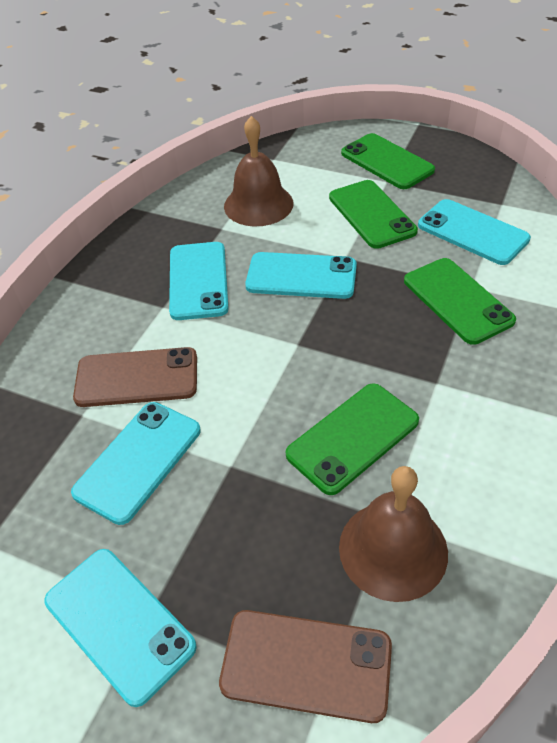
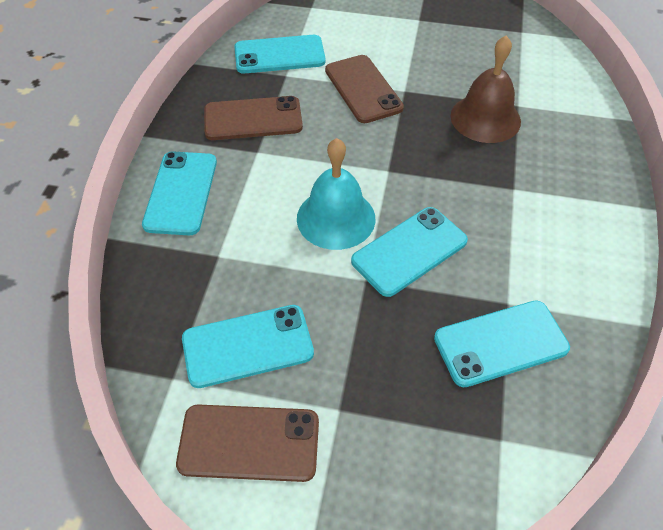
brown bell: [224,116,293,227] [339,466,448,602] = 2 -> [451,35,521,143] = 1
brown phone: [73,347,197,407] [219,610,392,723] = 2 -> [176,404,319,482] [204,96,303,140] [325,55,404,123] = 3
green phone: [286,383,419,495] [329,180,418,249] [341,133,435,189] [404,258,516,345] = 4 -> none = 0
turquoise bell: none = 0 -> [297,138,375,250] = 1

